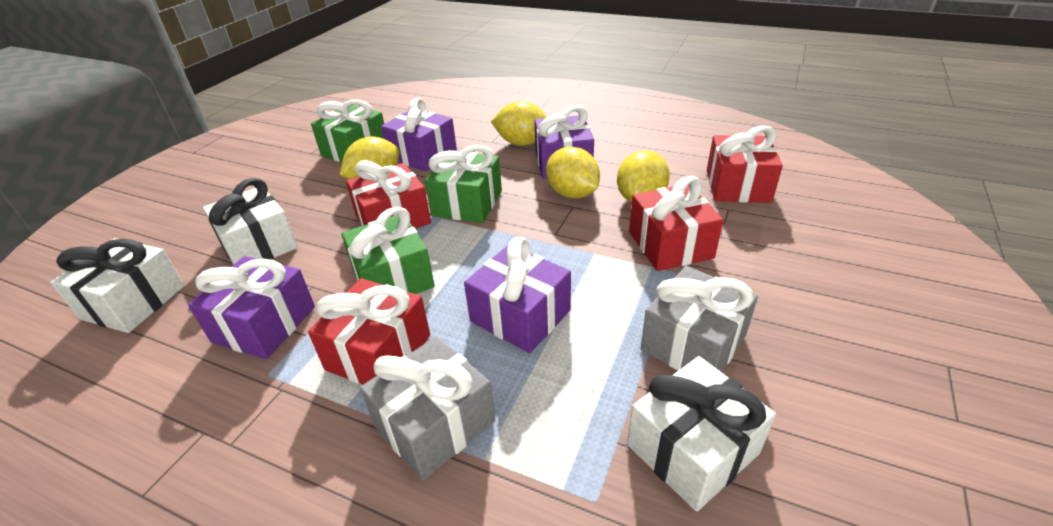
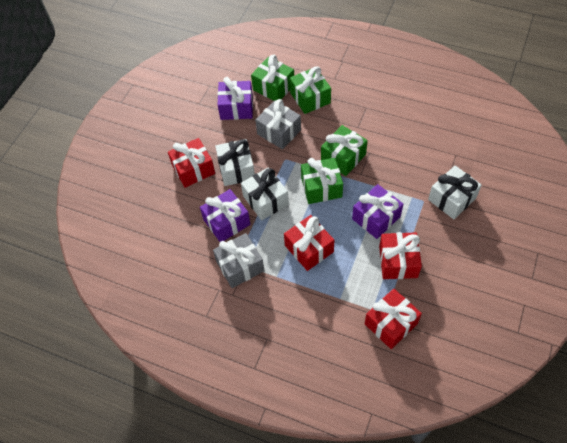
green gift: [311,99,384,162] [342,207,435,294] [425,145,502,223] = 3 -> [251,55,294,101] [289,66,331,114] [301,158,343,204] [321,125,368,176] = 4
purple gift: [188,256,315,359] [381,98,457,172] [464,237,571,353] [534,106,594,179] = 4 -> [200,189,250,242] [217,77,253,120] [352,184,403,239] = 3
yellow lemon: [340,137,399,179] [491,101,547,146] [546,147,600,198] [617,150,670,202] = 4 -> none = 0

